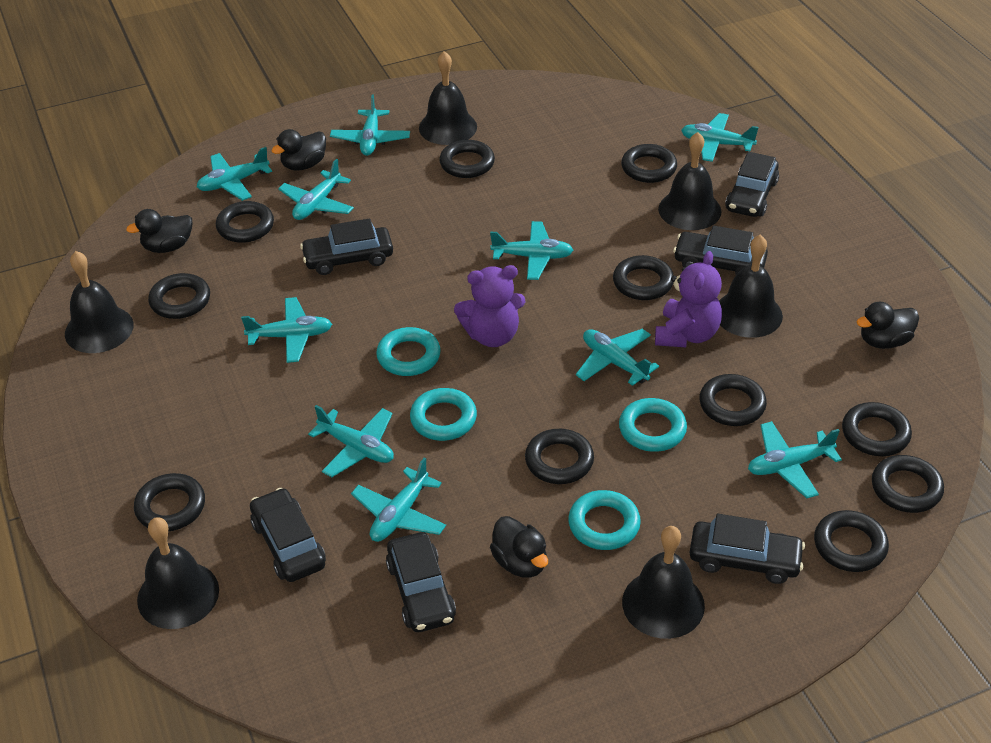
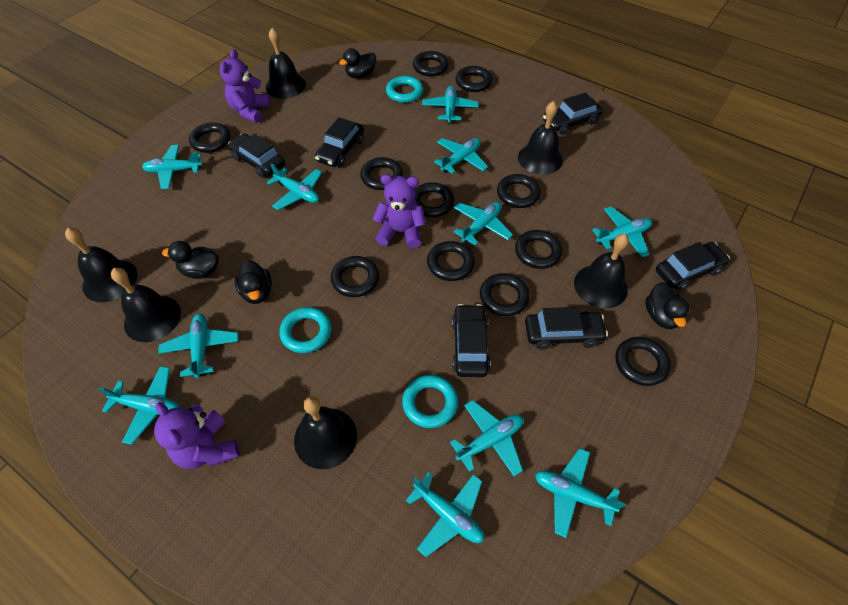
purple teddy bear: [454,265,526,347] [655,251,722,347] = 2 -> [154,402,240,469] [220,49,271,123] [372,174,426,248] = 3
turquoise plane: [197,147,272,201] [241,297,332,363] [278,159,354,220] [308,405,394,477] [330,95,410,156] [351,457,446,542] [490,221,573,280] [576,329,659,386] [681,113,759,162] [748,421,842,498] = 10 -> [98,366,180,445] [142,145,202,189] [158,314,238,378] [267,164,322,210] [406,472,484,557] [422,86,479,124] [434,138,488,174] [450,400,523,476] [453,202,513,245] [535,448,625,538] [592,207,652,257] = 11
turquoise ring: [376,327,441,376] [410,388,477,441] [568,490,641,550] [619,398,687,452] = 4 -> [279,307,332,353] [386,76,423,103] [402,375,458,428] = 3

